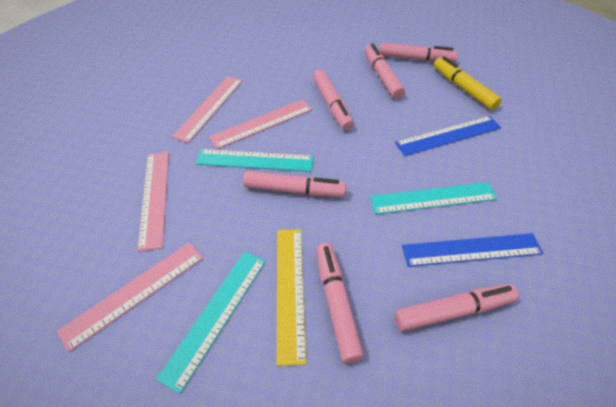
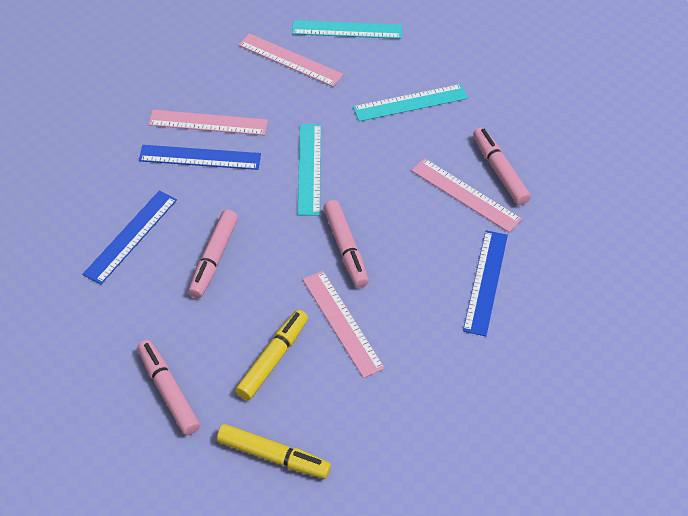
blue ruler: [395,116,501,156] [402,233,544,267] = 2 -> [82,191,177,285] [139,145,261,170] [463,230,508,336] = 3
pink marker: [243,171,346,197] [313,70,354,130] [316,243,364,363] [365,43,405,99] [379,42,458,62] [395,284,519,331] = 6 -> [137,340,200,435] [188,210,238,298] [323,200,369,288] [473,127,531,205] = 4
yellow marker: [434,56,502,110] = 1 -> [217,424,331,479] [235,310,308,400] = 2
yellow ruler: [277,229,306,366] = 1 -> none = 0

